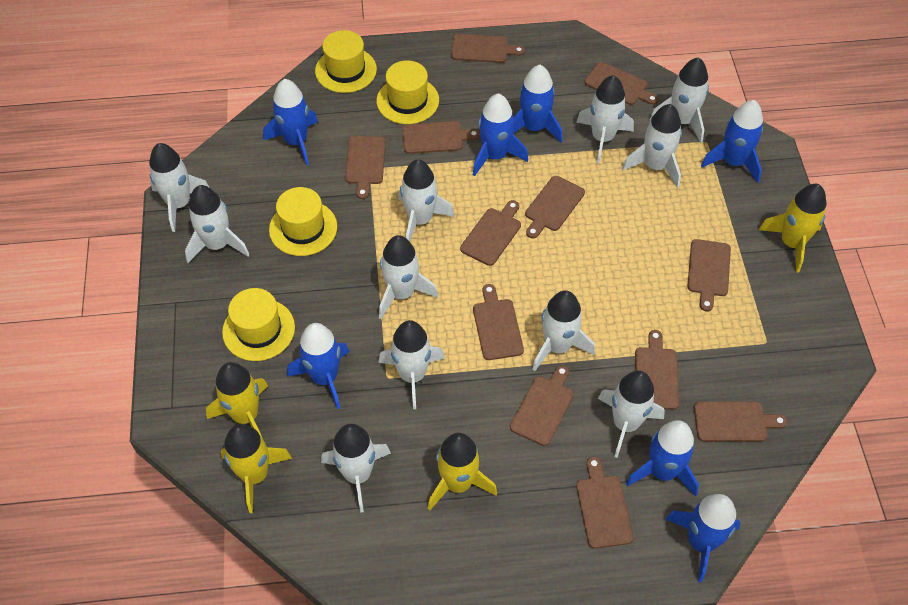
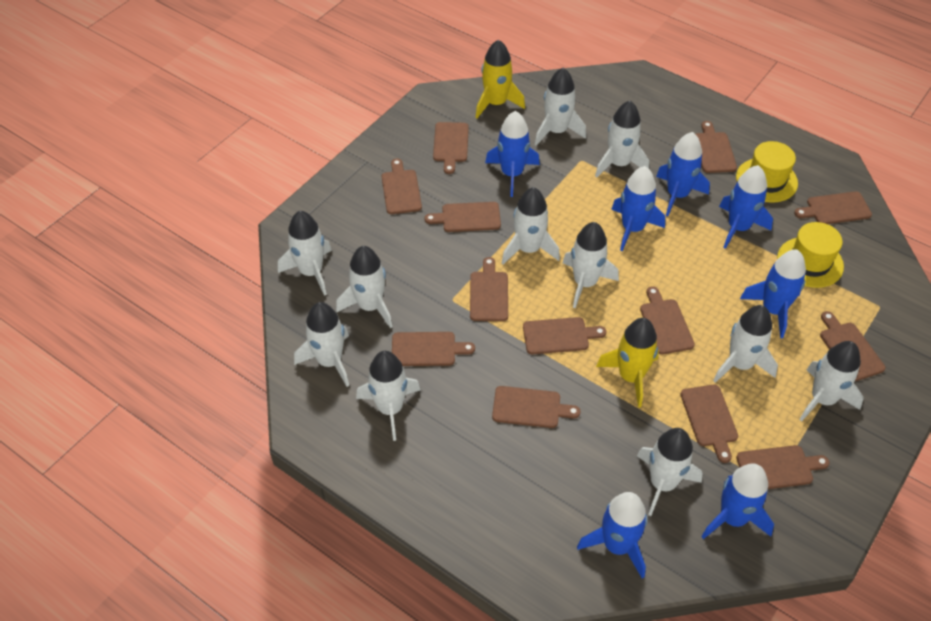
brown cutting board: [345,136,386,199] [402,121,480,154] [451,34,525,63] [460,200,521,266] [473,284,524,360] [510,365,574,446] [525,176,585,239] [576,457,634,549] [584,62,658,105] [635,330,679,410] [687,239,731,311] [694,401,787,442] = 12 -> [382,159,422,214] [392,332,475,366] [425,202,501,232] [433,122,469,174] [470,257,508,321] [492,386,581,428] [523,317,606,354] [640,286,695,355] [680,385,738,463] [696,121,737,173] [736,445,829,489] [794,191,872,224] [820,311,886,381] = 13
yellow hat: [222,288,295,361] [269,187,337,256] [315,30,377,93] [376,60,439,124] = 4 -> [736,141,798,203] [777,222,844,288] = 2
yellow rocket: [206,362,268,437] [221,424,292,513] [428,433,497,510] [759,184,827,273] = 4 -> [475,40,525,118] [596,318,659,408] = 2

